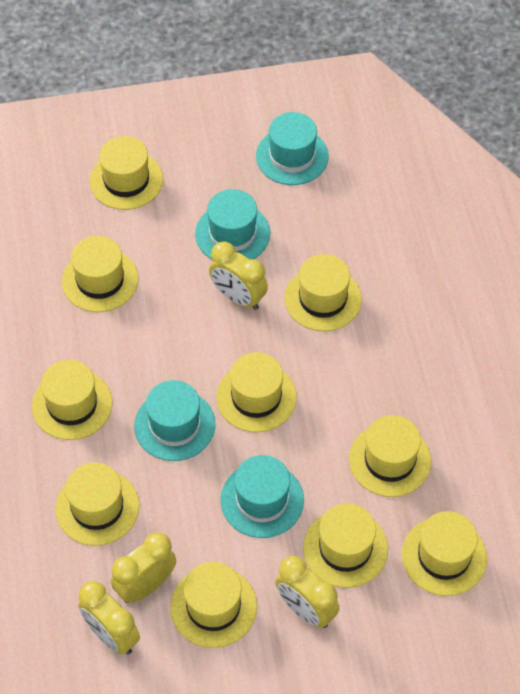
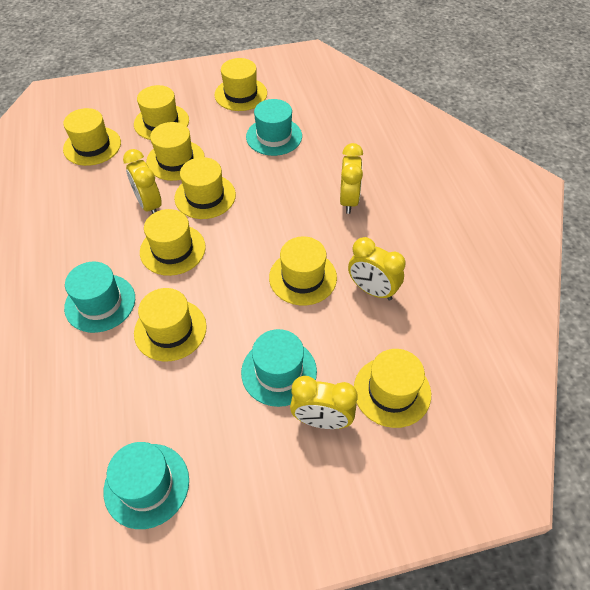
yellow hat: [32,360,113,440] [56,462,139,546] [62,236,139,312] [90,136,163,210] [170,562,257,648] [216,352,297,432] [284,254,362,331] [303,503,388,588] [349,415,431,497] [402,511,487,596] = 10 -> [63,108,121,166] [134,85,189,140] [134,288,207,362] [140,209,206,276] [146,122,205,181] [174,157,236,219] [215,58,267,111] [269,237,337,305] [354,349,431,428] = 9

